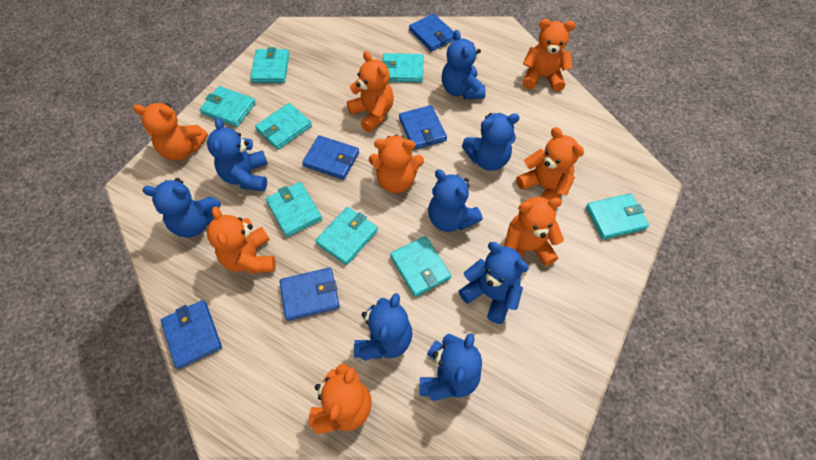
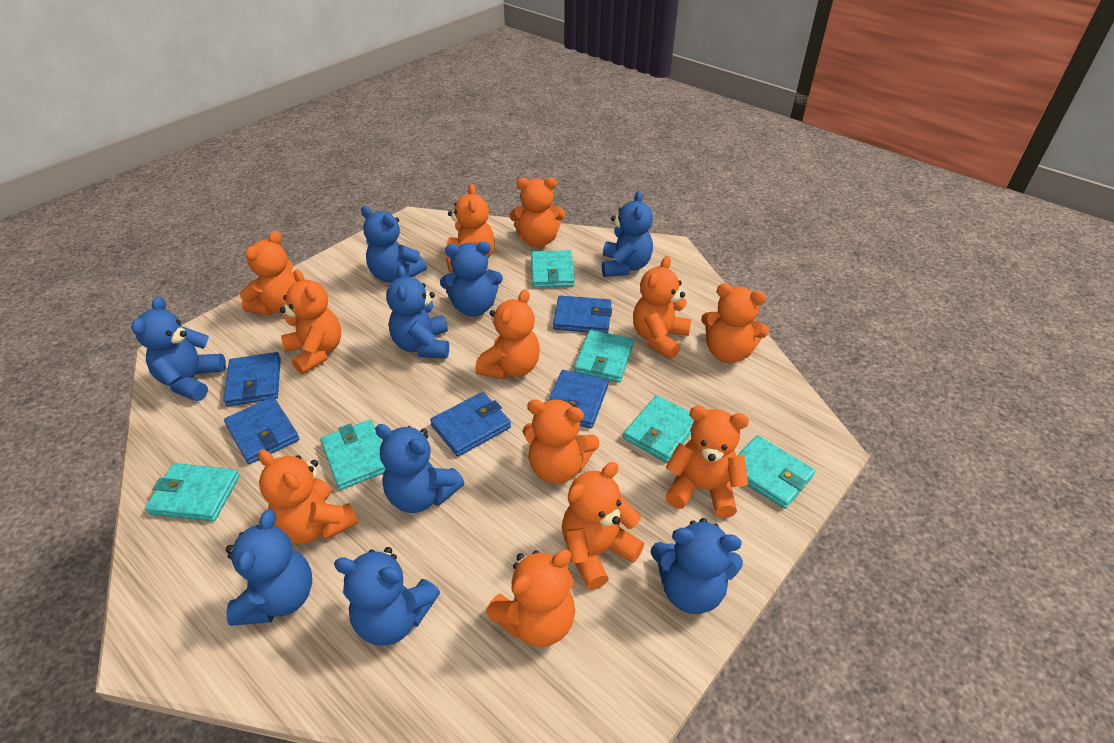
blue teddy bear: [142,178,221,238] [207,118,268,191] [354,293,413,361] [419,333,482,401] [428,169,482,232] [442,30,486,99] [459,242,529,324] [462,113,520,171] = 8 -> [132,296,226,401] [226,510,312,626] [334,547,440,646] [361,206,427,282] [375,424,464,513] [386,265,449,358] [440,241,503,316] [602,191,653,277] [651,518,743,614] = 9
orange teddy bear: [133,103,208,161] [207,207,276,274] [309,363,372,434] [347,51,394,132] [369,134,424,193] [504,197,564,266] [516,127,584,201] [523,19,575,92] = 8 -> [240,231,296,316] [258,450,359,544] [280,269,341,375] [446,184,495,273] [475,289,540,379] [486,550,575,647] [509,177,565,247] [523,399,600,484] [562,462,644,590] [633,256,691,359] [665,406,749,518] [701,283,769,363] = 12
turquoise wallet: [200,86,256,127] [250,47,289,83] [255,103,312,150] [266,182,322,237] [315,207,378,265] [382,53,424,83] [390,236,451,297] [586,193,649,240] = 8 -> [145,463,240,521] [320,420,386,490] [531,250,575,288] [574,330,634,383] [623,395,694,463] [737,435,815,509] = 6

